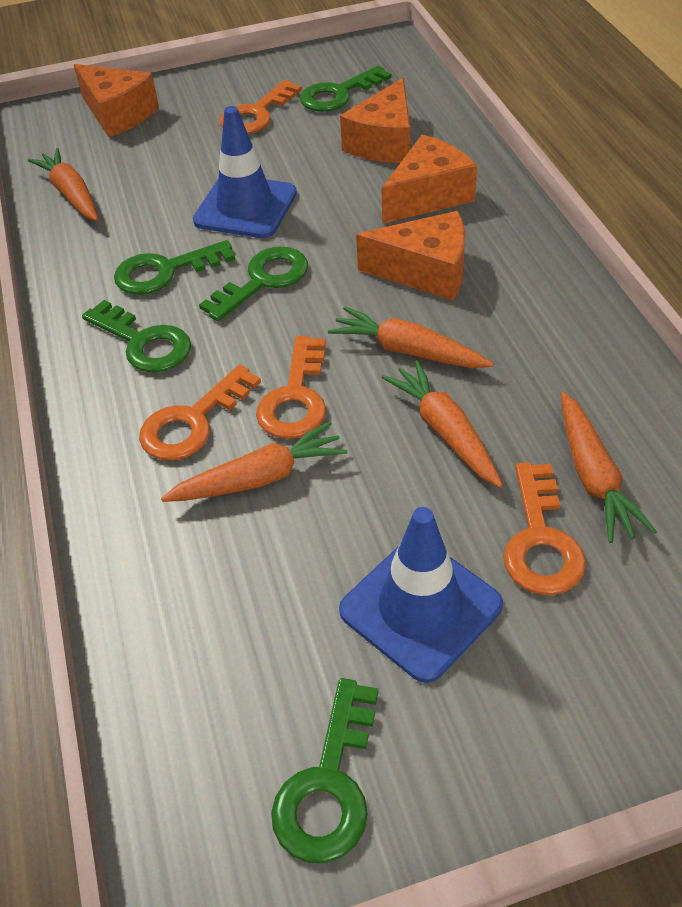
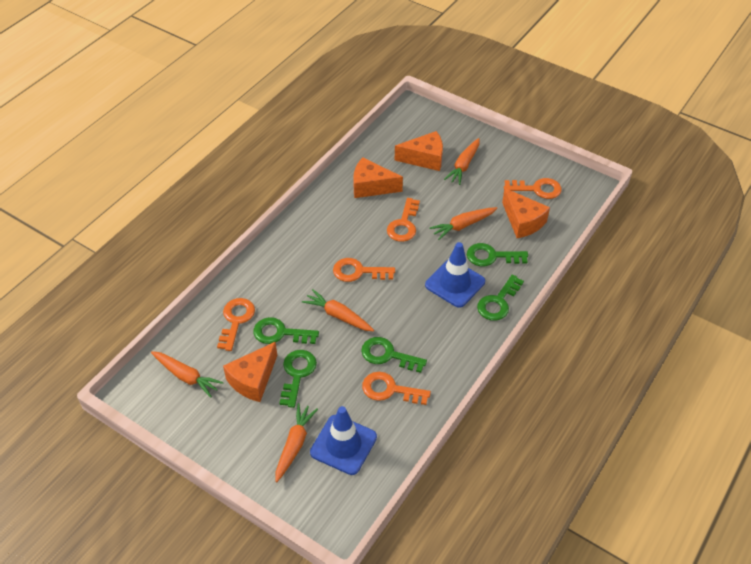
orange key: [139,364,261,461] [220,80,302,134] [256,336,326,439] [503,462,586,595] = 4 -> [217,298,255,351] [333,258,395,282] [362,372,431,405] [387,198,420,242] [504,178,562,199] = 5

